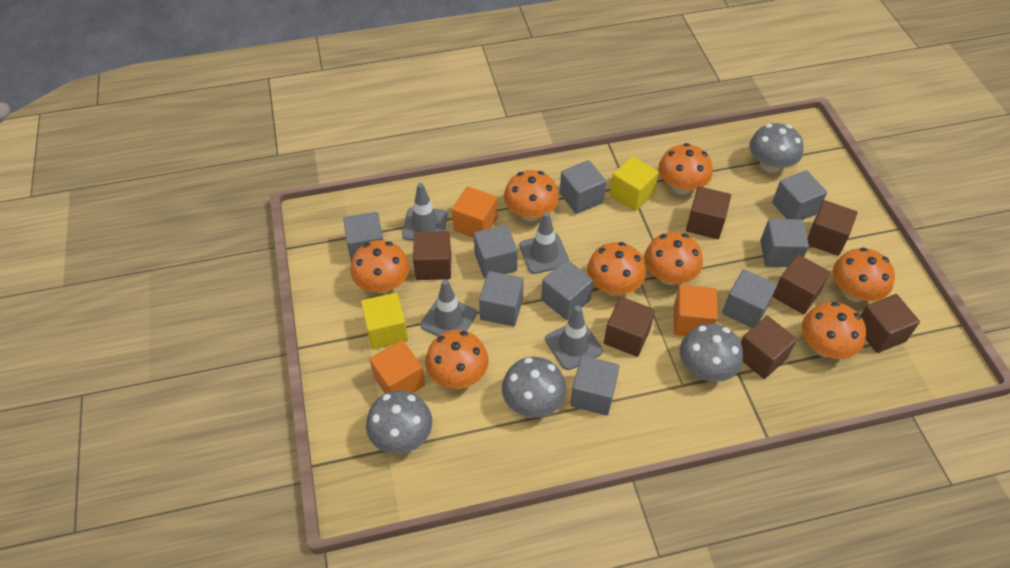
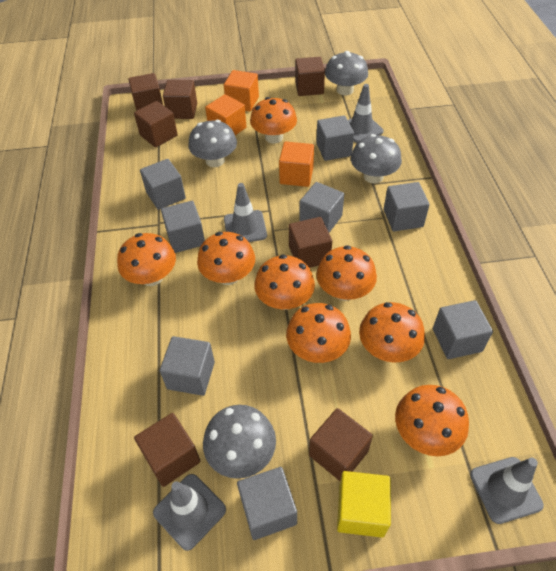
grey cube: [343,212,383,263] [474,225,518,279] [479,271,524,326] [541,260,593,320] [560,160,606,214] [570,356,620,415] [722,269,777,328] [760,219,809,267] [772,170,827,220] = 9 -> [140,159,186,210] [160,336,215,396] [161,201,205,253] [237,467,297,540] [299,182,344,233] [316,115,354,161] [384,182,430,231] [433,300,493,359] = 8
yellow cube: [361,293,408,349] [610,156,659,211] = 2 -> [337,471,391,538] = 1

